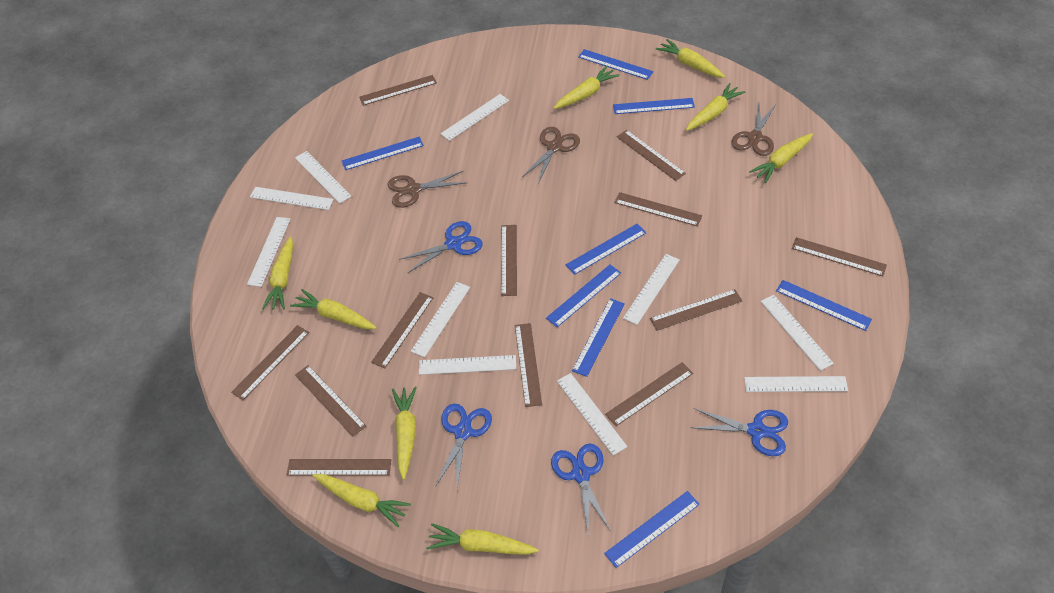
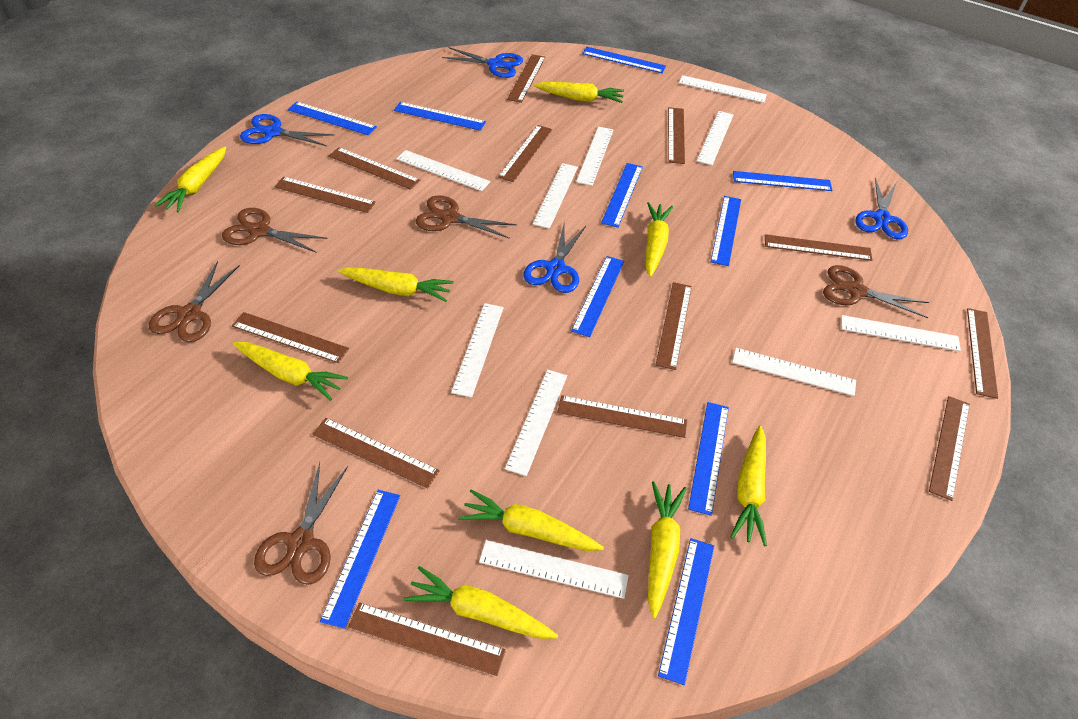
blue ruler: [342,137,424,170] [546,265,621,327] [566,224,646,275] [572,298,625,377] [578,49,653,80] [604,491,700,568] [613,98,695,114] [776,280,872,331] = 8 -> [288,102,377,136] [320,490,400,629] [394,102,486,131] [571,256,624,337] [582,47,666,73] [601,163,643,228] [658,538,714,685] [688,402,729,516] [711,196,741,266] [733,171,832,191] = 10
brown ruler: [231,325,309,400] [286,459,391,476] [295,365,366,437] [359,75,437,106] [371,292,433,368] [501,225,517,296] [515,323,542,407] [605,362,693,426] [614,192,702,227] [617,130,686,181] [650,289,742,331] [792,237,887,276] = 12 -> [232,312,349,363] [274,177,376,213] [313,418,440,489] [329,147,420,190] [348,602,506,676] [498,125,552,182] [507,54,546,103] [557,395,687,438] [656,282,692,370] [668,107,685,164] [765,234,873,261] [929,396,970,501] [967,308,998,399] = 13
brown scissors: [388,171,467,208] [522,127,580,183] [731,104,776,156] = 3 -> [149,261,240,342] [222,208,328,253] [254,462,348,585] [416,195,517,239] [823,265,929,318] = 5

